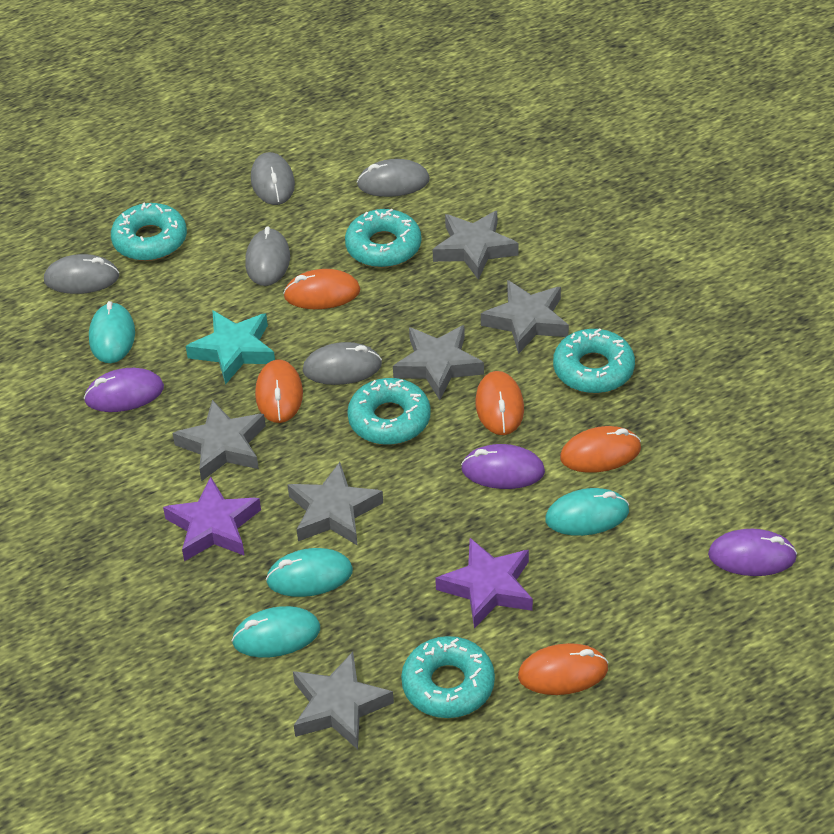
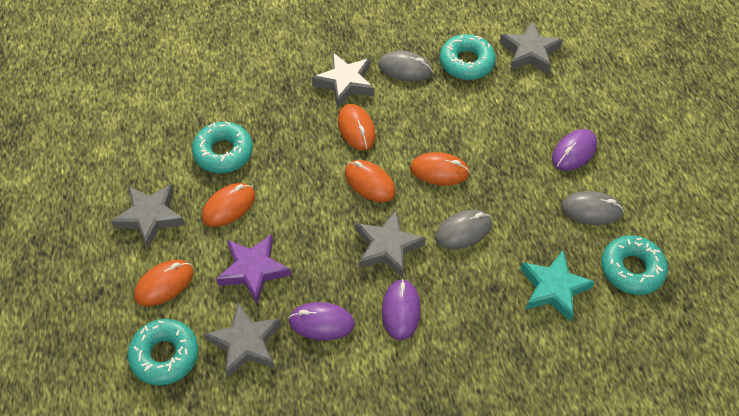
grey mouse: [44,254,119,294] [245,226,290,286] [251,152,295,205] [303,342,382,385] [357,159,430,197] = 5 -> [378,51,433,82] [435,210,492,249] [561,191,624,225] = 3
grey star: [172,400,266,481] [288,462,383,546] [293,652,394,750] [393,325,484,400] [432,211,518,280] [481,280,569,354] = 6 -> [111,184,185,248] [204,303,281,378] [312,52,374,108] [356,210,426,278] [499,21,563,74] = 5
purple star: [163,476,261,561] [435,538,533,628] = 2 -> [216,234,291,303] = 1
turquoise donut: [111,202,187,261] [345,209,421,268] [347,378,431,445] [401,636,495,718] [553,328,635,393] = 5 -> [128,319,198,386] [192,122,253,173] [440,34,496,80] [601,235,668,295] = 4
turquoise mouse: [89,301,135,363] [231,606,320,658] [266,548,353,597] [545,488,629,536] = 4 -> none = 0

